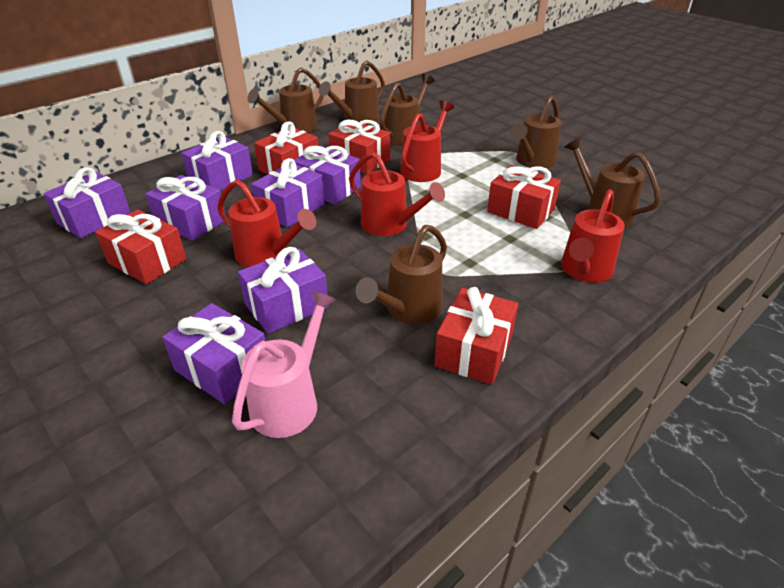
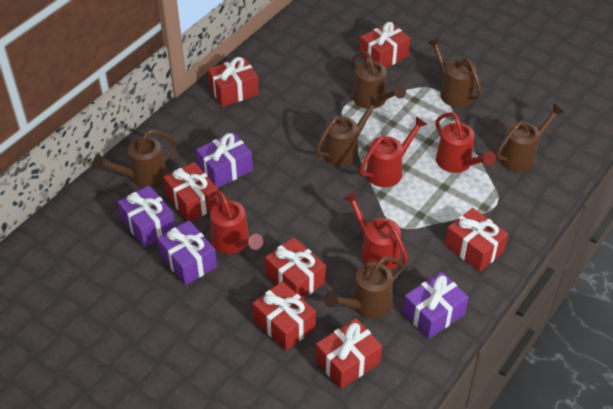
pink watering can: [232,290,336,438] = 1 -> none = 0
purple gift: [43,167,131,238] [145,175,225,241] [162,303,266,404] [181,131,253,190] [238,247,329,334] [251,158,325,227] [294,145,361,205] = 7 -> [118,185,175,248] [157,220,217,285] [196,132,253,188] [403,272,469,339] = 4
red gift: [95,210,186,284] [254,121,319,175] [328,120,390,174] [434,287,518,385] [487,165,561,229] = 5 -> [163,162,219,222] [208,57,259,107] [253,281,316,351] [265,237,326,299] [316,318,382,389] [359,22,410,68] [445,208,508,272] = 7

